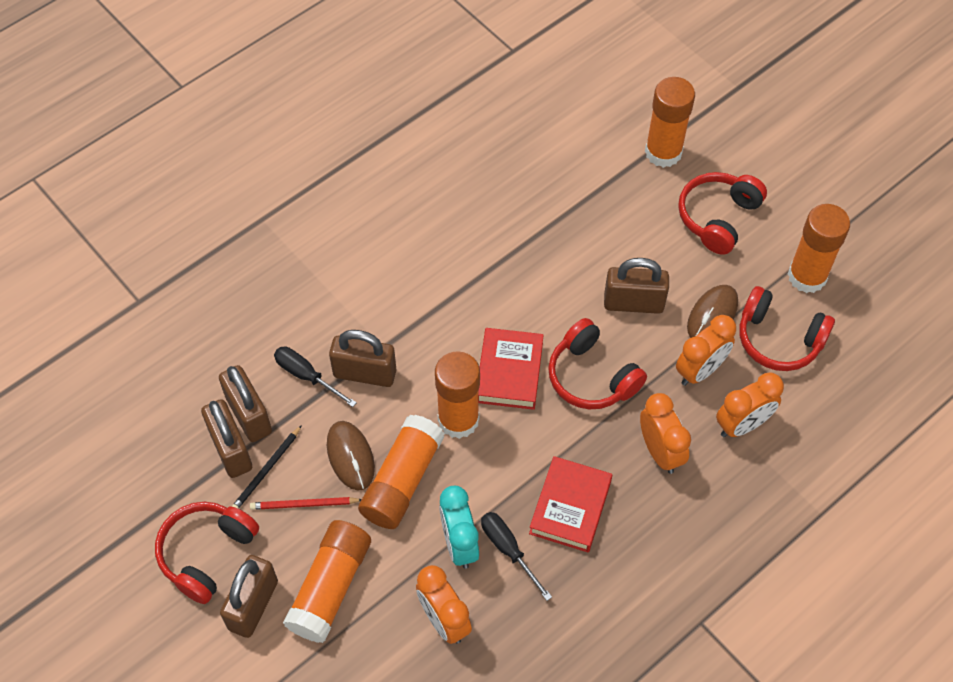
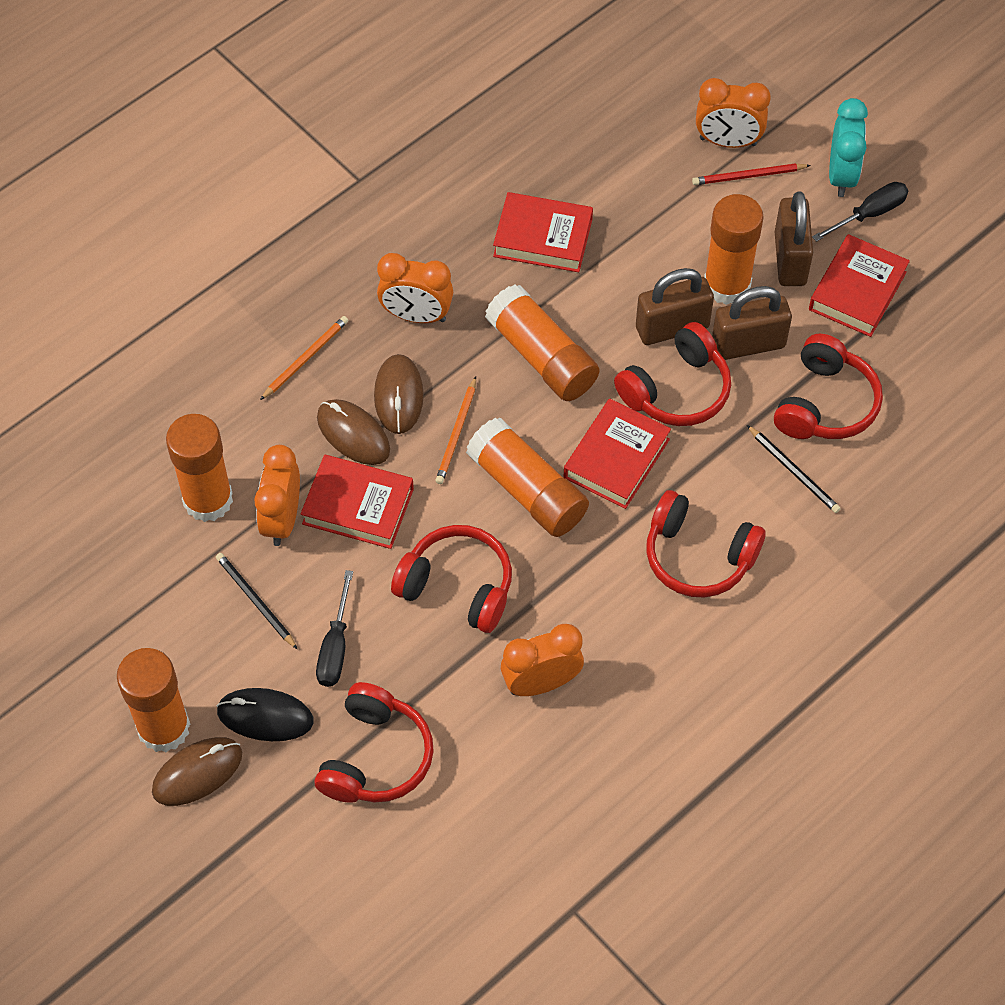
black mouse: none = 0 -> [216,688,314,741] = 1
black pencil: [232,425,302,508] = 1 -> [216,553,297,649] [747,425,841,513] = 2
brown mouse: [327,421,375,491] [687,285,738,338] = 2 -> [152,737,242,806] [317,399,390,465] [374,354,424,434] = 3
brown padlock: [201,399,252,478] [219,365,272,442] [220,555,278,638] [329,330,396,387] [604,258,669,314] = 5 -> [636,268,714,345] [712,286,792,360] [775,192,813,286] = 3
orange pencil: none = 0 -> [260,316,348,400] [435,376,476,484] = 2
red book: [478,328,544,410] [529,456,612,552] = 2 -> [300,455,414,549] [493,192,593,272] [564,399,671,509] [809,234,910,337] = 4
red headphones: [155,502,259,604] [548,318,647,409] [678,172,767,255] [739,286,835,371] = 4 -> [315,682,434,803] [391,525,512,633] [614,322,731,426] [646,490,766,598] [774,334,883,439] = 5

